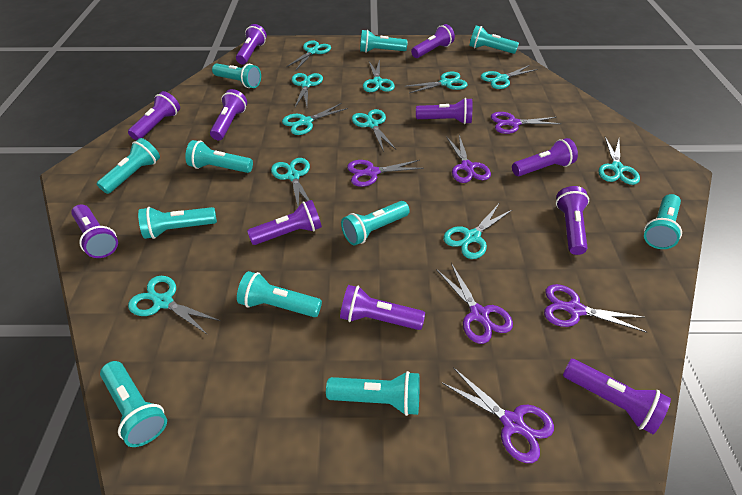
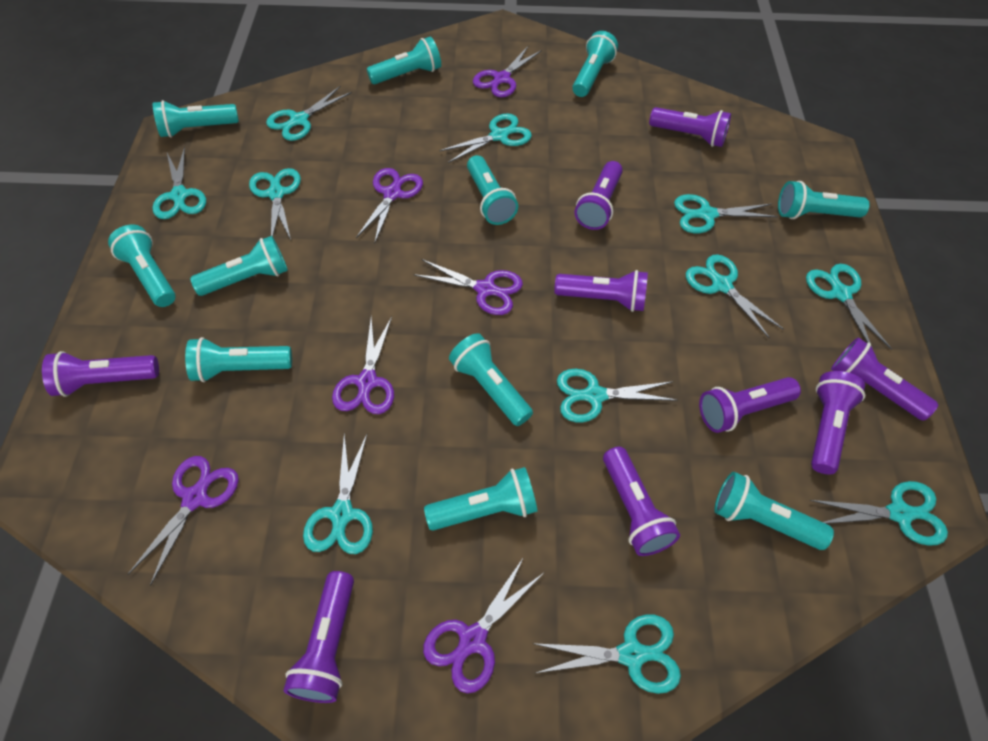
purple flashlight: [71,205,118,258] [128,91,180,141] [210,89,247,140] [236,24,267,65] [247,200,322,245] [340,285,425,330] [411,24,455,58] [416,98,472,124] [512,138,578,176] [556,186,589,255] [563,359,671,434] = 11 -> [42,351,159,397] [283,571,354,703] [554,270,648,312] [574,161,623,230] [603,447,680,556] [649,107,731,147] [699,377,801,433] [811,371,865,474] [831,337,938,421] = 9

